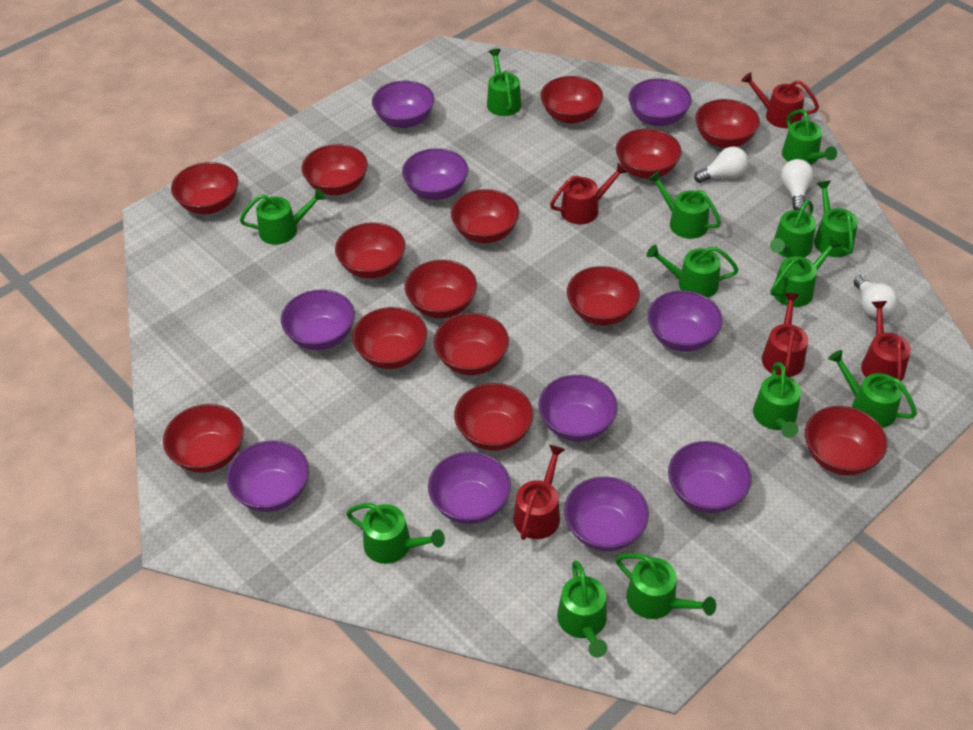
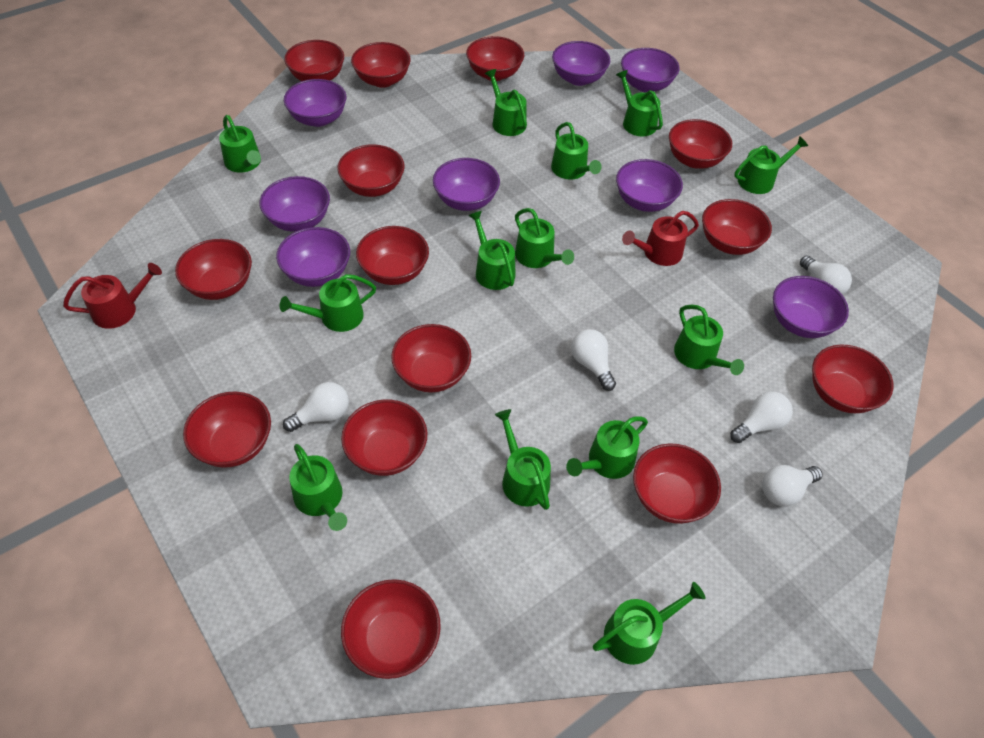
purple bowl: [226,440,309,512] [281,289,355,350] [372,81,435,128] [402,148,468,200] [428,452,511,524] [539,375,618,442] [564,477,649,551] [628,79,692,126] [648,290,723,352] [668,441,752,513] = 10 -> [260,176,330,232] [276,227,350,287] [284,79,346,127] [433,158,500,211] [552,41,610,86] [616,159,683,212] [621,48,680,93] [773,276,849,338] = 8
red watering can: [513,445,566,540] [550,163,627,224] [741,72,819,128] [762,293,808,377] [861,301,911,381] = 5 -> [63,263,162,329] [622,211,699,266] = 2
white light bulb: [694,147,749,183] [781,159,814,210] [854,275,898,318] = 3 -> [283,382,349,432] [571,329,616,391] [730,392,793,443] [762,465,823,506] [800,256,852,295] = 5

